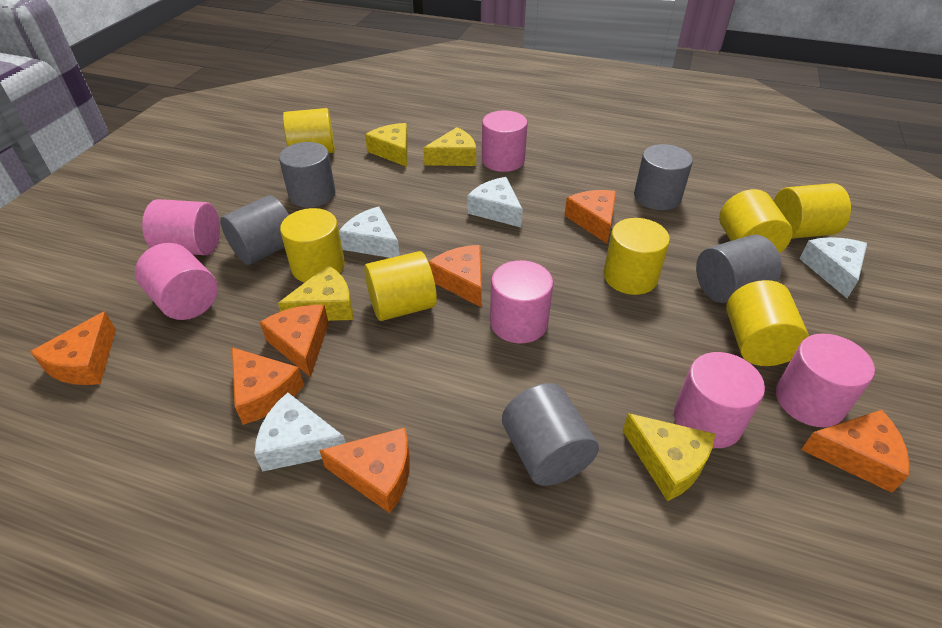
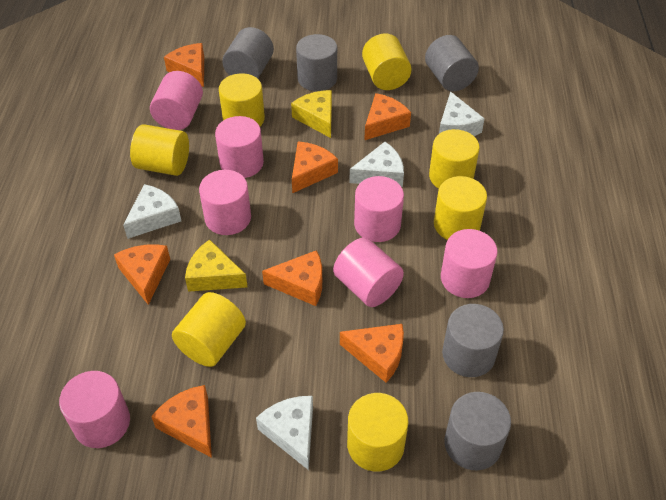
pink cylinder: [135,243,218,320] [142,199,220,255] [482,110,527,172] [490,260,553,344] [674,352,765,448] [776,333,875,427] = 6 -> [59,371,130,448] [150,71,203,130] [199,170,251,235] [215,116,264,178] [333,238,404,307] [354,176,404,242] [441,229,498,298] = 7
yellow cheese: [278,265,353,321] [365,123,408,167] [423,127,476,166] [623,413,715,501] = 4 -> [185,240,248,292] [291,90,332,138] = 2

